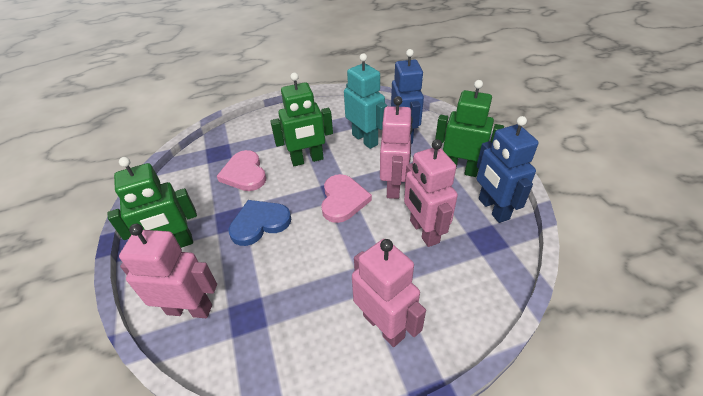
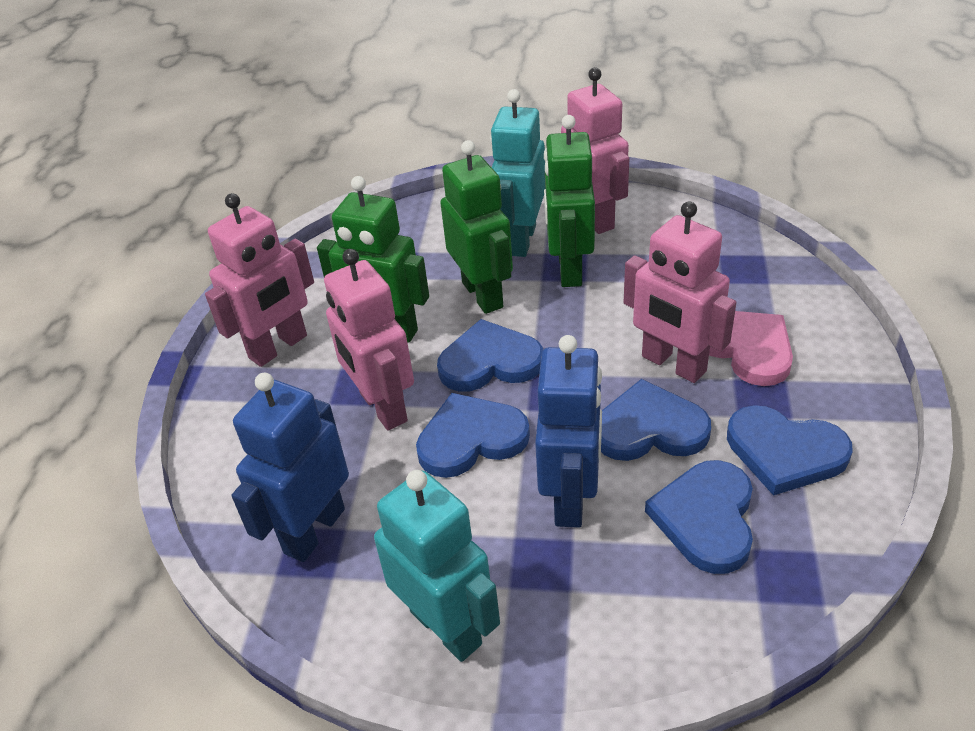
blue heart: [228,200,291,246] = 1 -> [416,393,530,478] [437,319,543,391] [601,379,711,461] [645,460,753,574] [727,405,853,495] = 5
pink heart: [217,150,266,191] [321,174,372,223] = 2 -> [709,311,793,386] = 1
turquoise robot: [344,53,387,149] = 1 -> [374,470,500,662] [490,89,545,257] = 2

